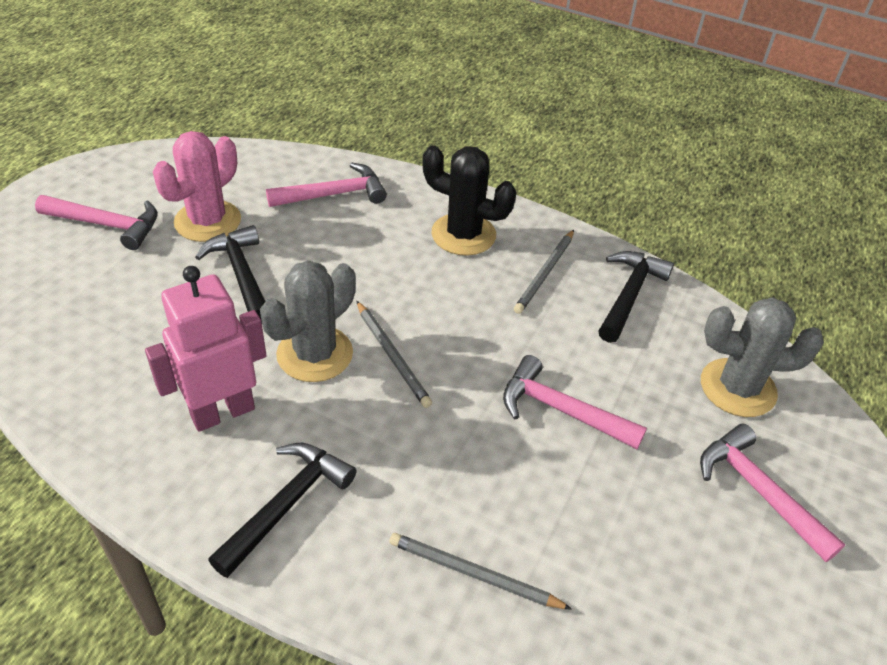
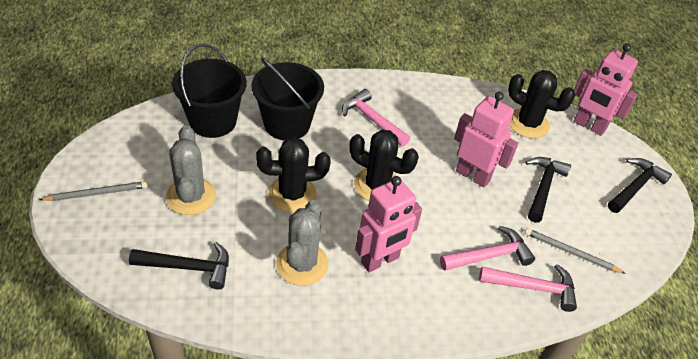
black bucket: none = 0 -> [172,43,247,138] [251,57,324,141] = 2
black cactus: [422,145,516,256] = 1 -> [256,137,331,213] [349,130,419,201] [508,70,575,138] = 3
grey pencil: [356,301,432,408] [389,533,572,610] [514,230,574,314] = 3 -> [39,181,147,201] [525,228,626,274] = 2
pink cactus: [153,131,241,242] = 1 -> none = 0
pink hammer: [35,195,158,250] [266,162,387,207] [503,355,647,449] [700,424,845,562] = 4 -> [342,89,410,147] [440,226,535,271] [479,264,577,312] = 3
pink robot: [145,266,267,432] = 1 -> [355,176,422,272] [454,92,518,188] [574,43,638,136] = 3

